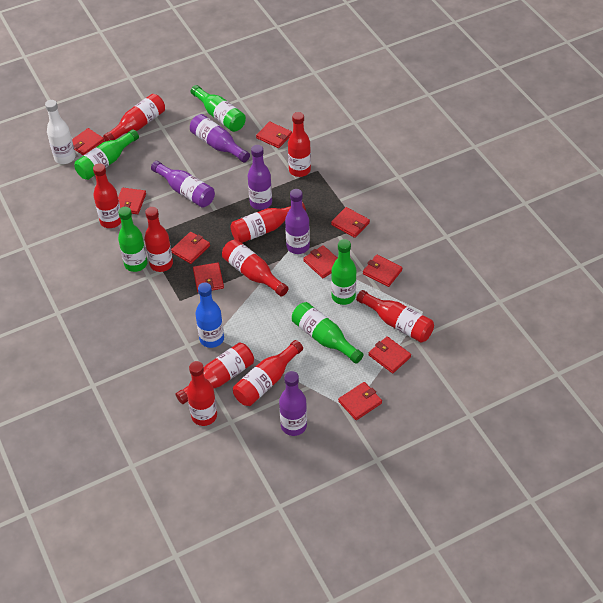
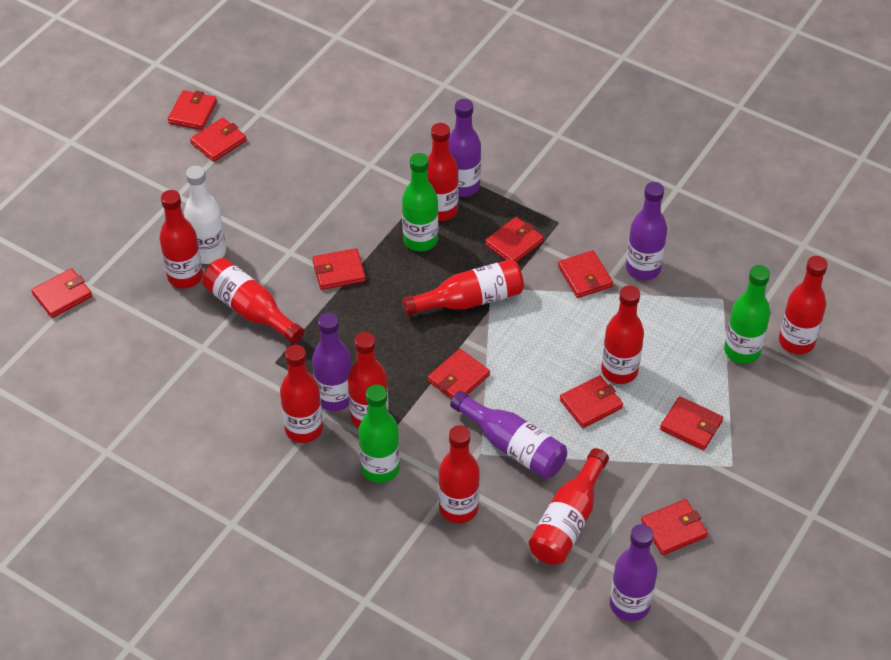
blue bottle: [195,282,224,348] = 1 -> none = 0
green bottle: [74,129,139,180] [118,207,148,272] [191,85,246,132] [292,302,364,364] [331,239,356,305] = 5 -> [358,385,400,483] [402,153,438,251] [724,265,770,364] = 3

